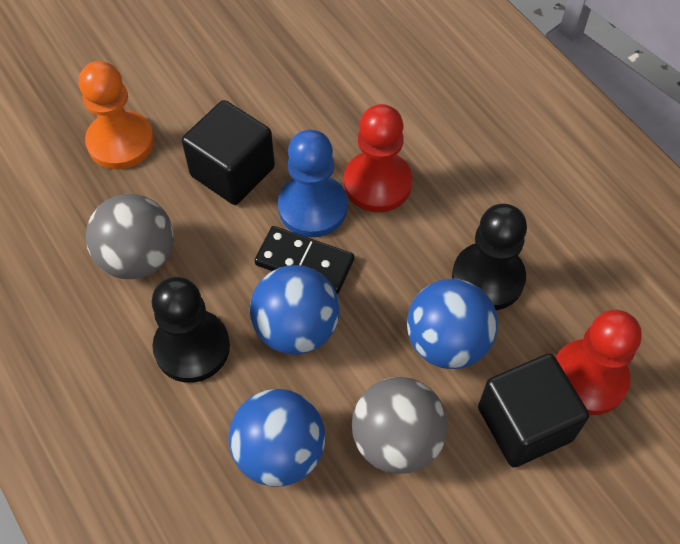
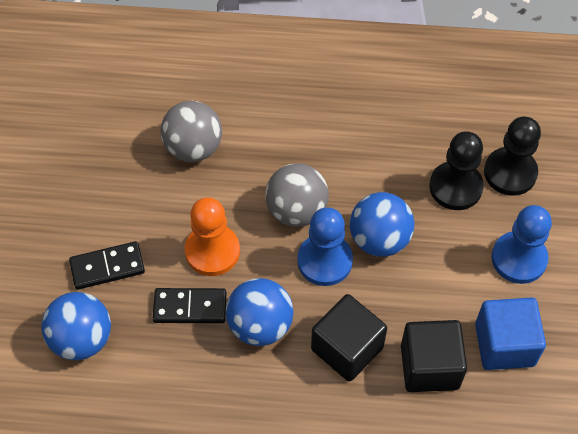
black domino: [255,226,354,294] = 1 -> [69,241,145,290] [153,288,226,323] = 2
blue cube: none = 0 -> [475,297,546,370] = 1
blue pawn: [278,130,348,237] = 1 -> [297,207,353,286] [491,205,552,284] = 2
red pawn: [344,104,412,212] [555,310,642,415] = 2 -> none = 0

